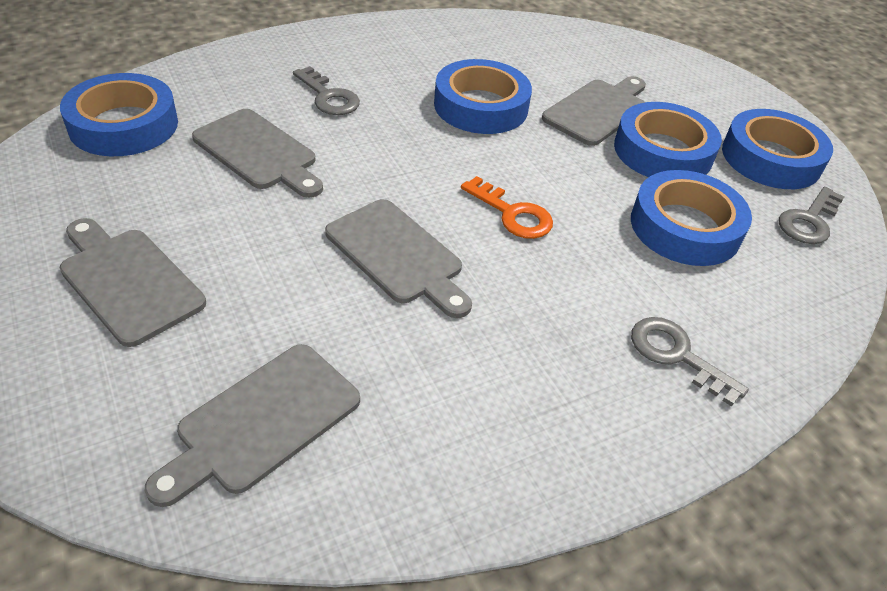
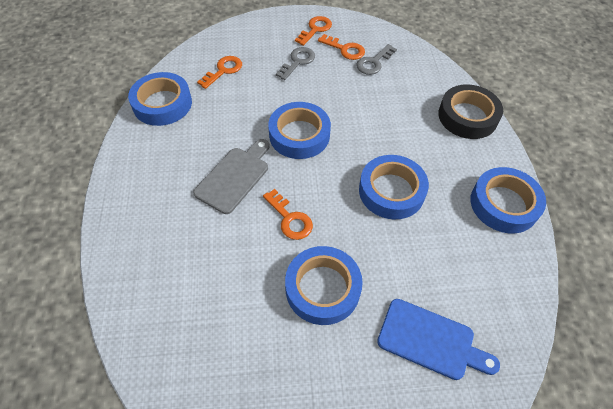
black tape: none = 0 -> [438,84,503,139] = 1
blue cutting board: none = 0 -> [377,299,500,380] = 1
grey cutting board: [60,218,206,347] [145,344,360,507] [192,109,323,198] [325,199,472,318] [542,76,646,146] = 5 -> [193,139,270,214] = 1
grey key: [293,66,360,115] [631,317,749,407] [779,187,845,244] = 3 -> [276,47,315,80] [356,44,397,75] = 2
orange key: [461,176,553,239] = 1 -> [197,56,242,89] [263,189,313,240] [295,16,332,46] [318,34,365,60] = 4

